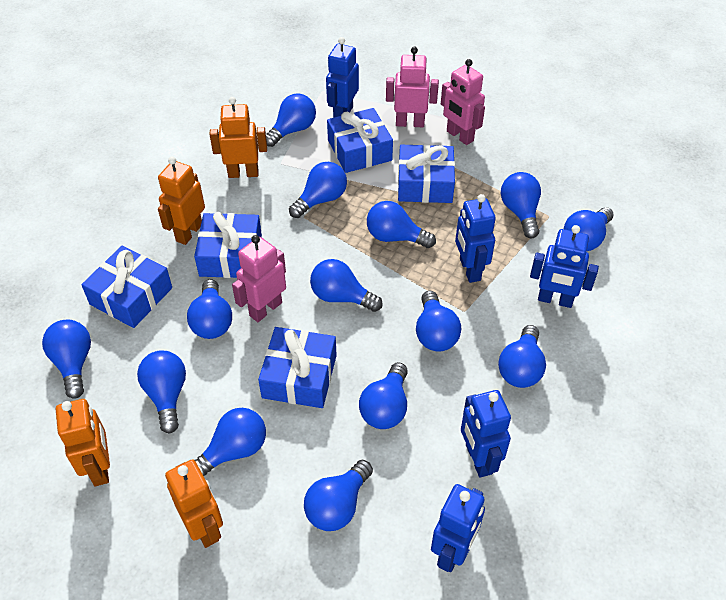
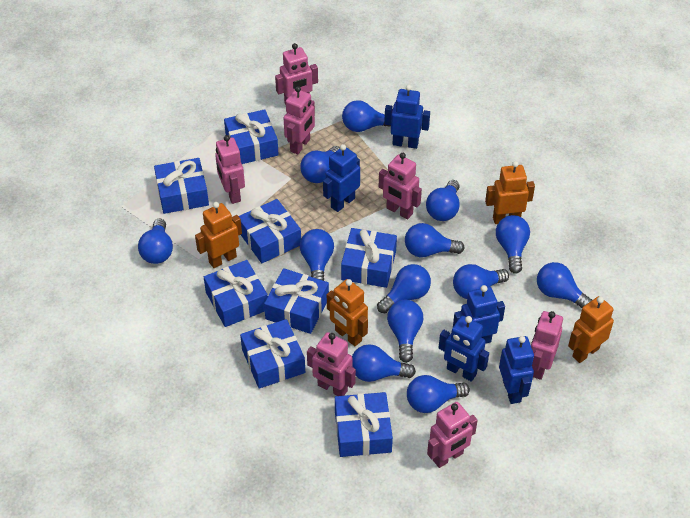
blue gift: [81,245,172,328] [194,212,262,278] [258,327,337,408] [327,108,393,173] [398,144,455,203] = 5 -> [154,158,209,214] [204,260,268,327] [224,109,279,164] [239,199,301,263] [240,319,305,389] [264,268,329,334] [335,392,393,457] [341,228,397,288] = 8
blue light bulb: [42,320,91,399] [137,351,186,434] [187,279,232,339] [195,408,266,476] [266,93,316,147] [289,162,347,218] [304,460,373,531] [310,259,383,312] [359,362,408,429] [367,201,436,248] [416,291,461,351] [498,325,546,388] [501,172,541,238] [564,207,614,251] = 14 -> [138,219,173,264] [300,146,340,183] [300,229,334,281] [342,100,391,132] [352,344,416,382] [377,264,431,313] [387,300,423,363] [405,223,465,258] [407,375,470,413] [426,180,460,221] [453,264,509,299] [496,215,530,274] [537,262,592,308] = 13
pink robot: [232,235,286,322] [386,47,439,127] [441,59,485,145] = 3 -> [215,135,245,204] [275,43,318,105] [284,86,315,155] [307,332,356,396] [379,153,422,219] [427,402,478,468] [531,311,563,380] = 7

